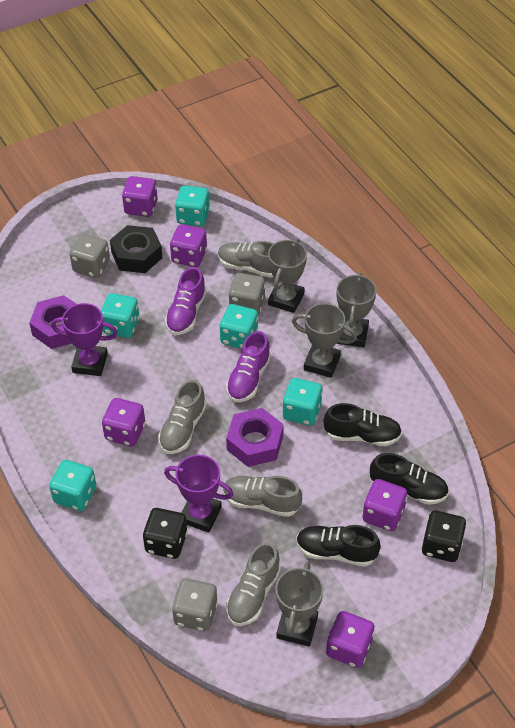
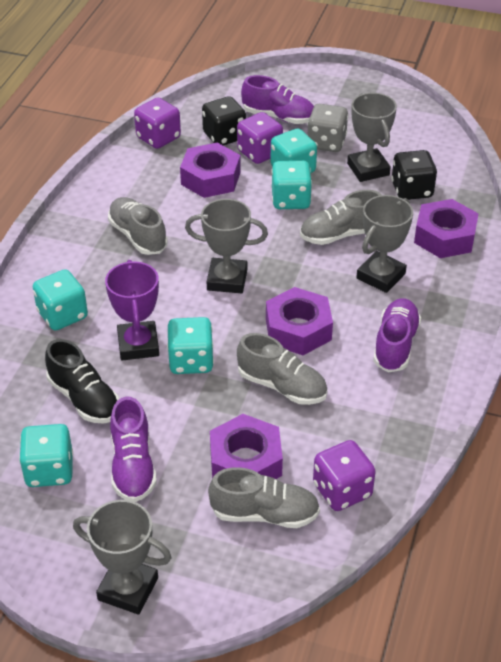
black nut: [110,225,162,273] = 1 -> none = 0
black shoe: [296,525,381,567] [323,403,402,446] [370,453,449,505] = 3 -> [45,339,119,424] = 1
grey dice: [70,234,110,278] [172,578,218,631] [228,273,266,315] = 3 -> [308,104,348,152] = 1
purple dice: [102,398,145,446] [122,176,157,217] [170,224,207,267] [326,611,374,668] [362,479,407,531] = 5 -> [134,98,181,149] [237,112,283,164] [313,440,376,511] = 3
purple nut: [29,295,76,349] [226,408,284,467] = 2 -> [180,143,241,198] [210,414,283,479] [266,287,333,355] [414,199,479,258] = 4
purple shoe: [165,267,206,335] [226,331,271,402] = 2 -> [110,397,157,502] [241,75,314,124] [373,298,421,372] = 3
purple trophy: [51,303,118,376] [164,455,234,533] = 2 -> [105,260,159,360] = 1

